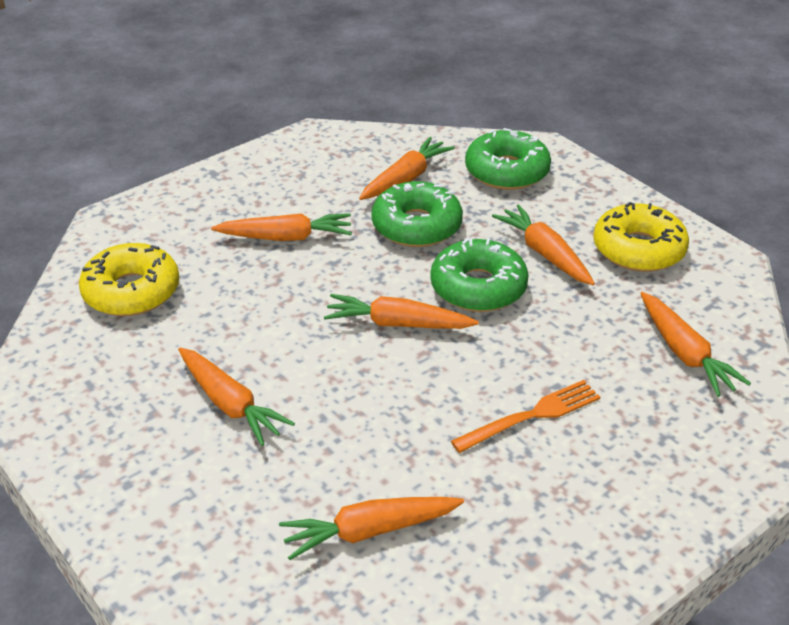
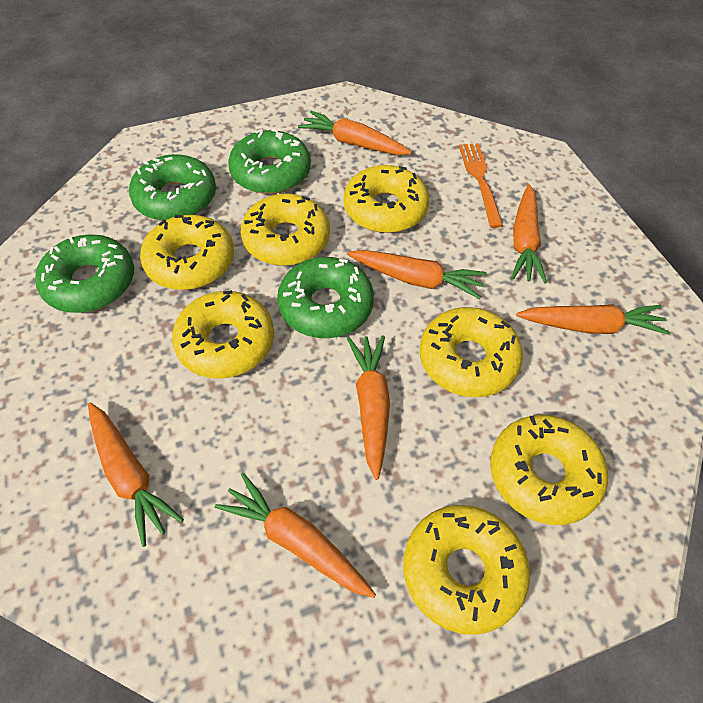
green donut: [372,181,463,247] [430,238,529,312] [465,128,551,190] = 3 -> [35,235,134,313] [129,154,216,221] [228,128,311,194] [277,257,374,338] = 4
yellow donut: [79,243,179,316] [593,202,689,272] = 2 -> [140,215,234,290] [172,290,274,379] [241,194,330,266] [344,165,429,233] [403,505,530,635] [420,307,523,397] [490,415,608,525] = 7

